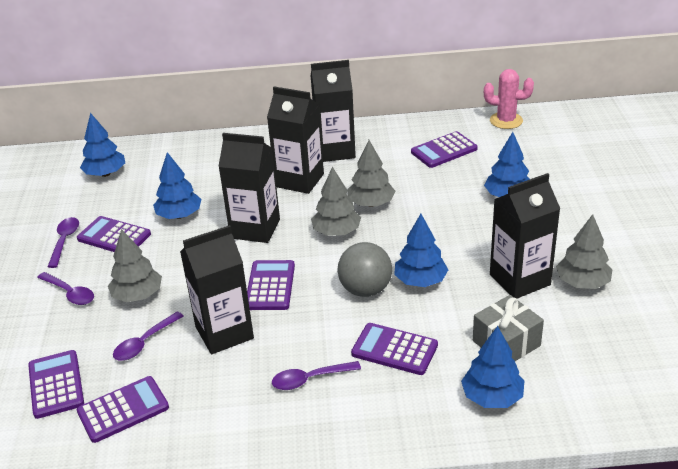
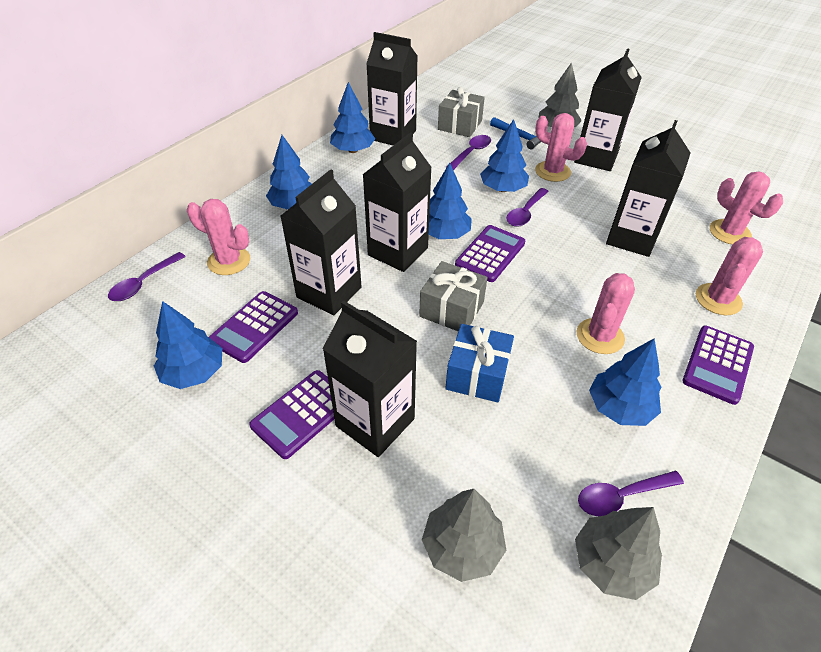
black carton: [180,225,254,354] [218,133,280,243] [267,87,324,194] [311,60,356,162] [490,173,560,299] = 5 -> [281,169,362,315] [323,300,417,457] [362,132,432,272] [366,32,417,145] [574,48,642,171] [606,120,691,257] = 6
blue gift: none = 0 -> [445,324,514,402] = 1
blue hammer: none = 0 -> [490,117,541,149] = 1
blue tree: [80,113,125,177] [153,152,202,219] [394,214,448,287] [461,326,524,408] [484,132,530,197] = 5 -> [154,301,222,389] [266,135,312,209] [330,82,375,153] [429,163,472,239] [480,119,529,192] [589,338,661,426] = 6
grey ball: [338,242,392,297] = 1 -> none = 0
grey gift: [473,295,544,361] = 1 -> [419,261,488,331] [438,87,485,137] = 2
grey tree: [108,229,162,302] [311,167,361,236] [348,140,395,207] [556,214,613,289] = 4 -> [422,489,506,582] [538,62,582,127] [575,507,662,600] = 3
pink cactus: [484,69,534,129] = 1 -> [187,199,250,275] [535,113,587,182] [577,273,635,354] [696,237,763,315] [710,172,783,245] = 5
purple calculator: [28,350,84,419] [77,216,151,252] [77,376,169,443] [247,260,295,310] [351,323,438,375] [411,131,478,168] = 6 -> [209,291,298,363] [249,370,334,459] [455,225,525,282] [682,326,754,405] = 4

